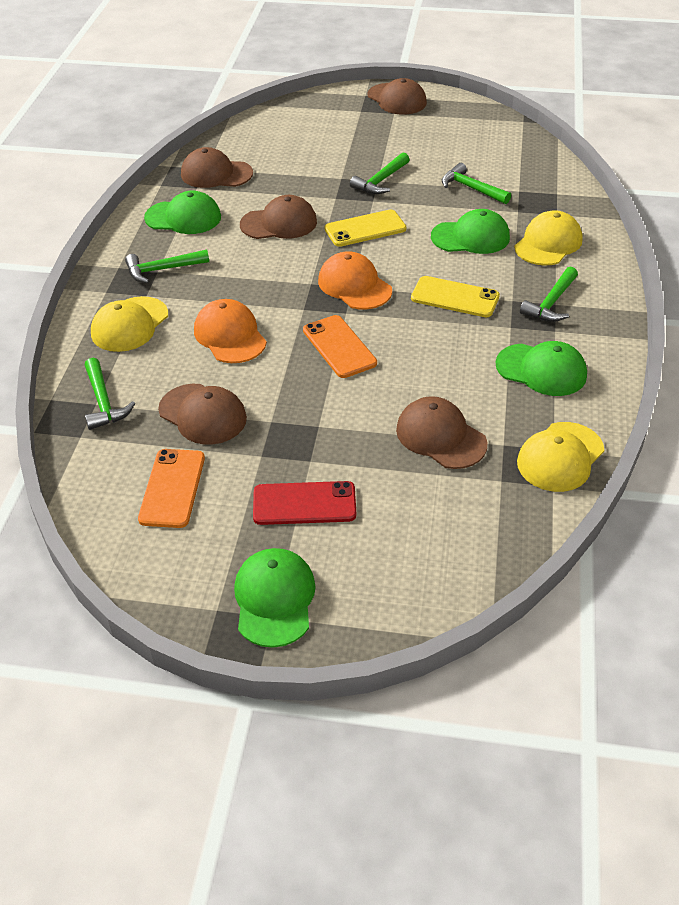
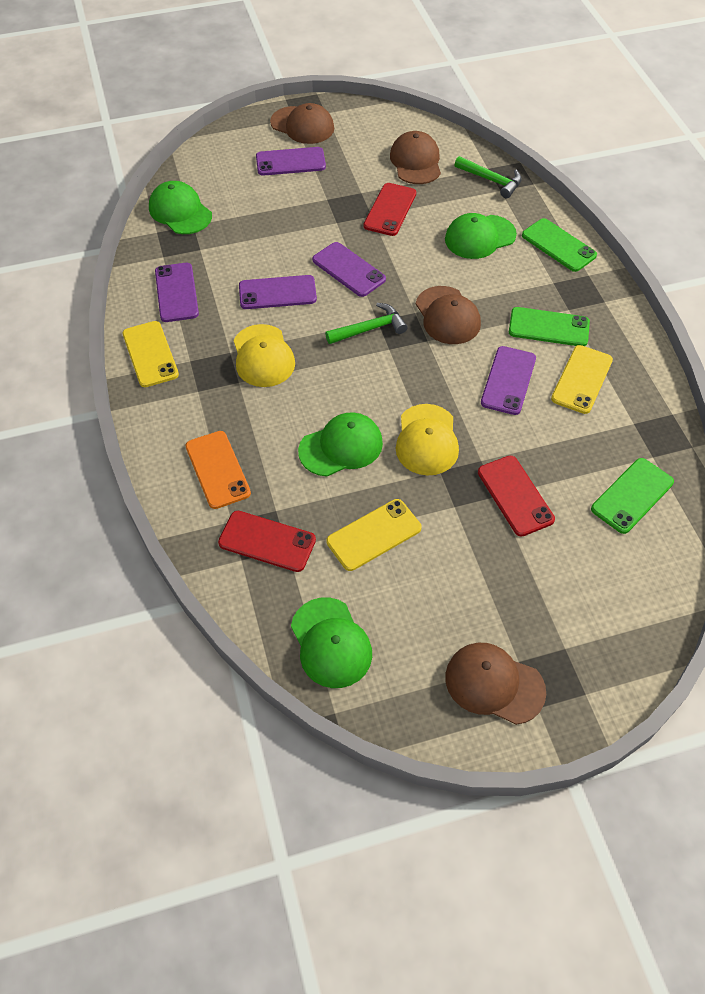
brown cap: [158,384,247,444] [181,147,253,188] [240,195,317,239] [367,78,427,115] [396,396,487,469] = 5 -> [270,103,334,144] [390,131,441,184] [416,286,481,344] [445,643,546,725] = 4
green hammer: [85,358,135,430] [125,249,209,283] [350,152,410,194] [442,163,511,204] [520,267,578,322] = 5 -> [325,303,408,344] [454,156,522,198] = 2
green phone: none = 0 -> [509,307,590,346] [522,218,597,272] [591,458,674,534] = 3
orange cap: [194,299,267,363] [318,251,392,309] = 2 -> none = 0
orange phone: [138,449,205,528] [303,315,377,378] = 2 -> [185,431,251,509] = 1
purple phone: none = 0 -> [155,263,199,322] [239,275,317,309] [256,147,326,176] [312,242,386,297] [481,346,536,415] = 5
red phone: [253,481,356,525] = 1 -> [218,511,316,572] [363,183,416,236] [478,456,555,537] = 3
yellow cap: [91,296,168,352] [514,210,583,265] [517,422,604,492] = 3 -> [234,324,295,387] [396,404,459,476] = 2
yellow phone: [325,210,406,247] [411,276,500,317] = 2 -> [122,321,179,387] [326,499,422,571] [551,345,613,414] = 3

